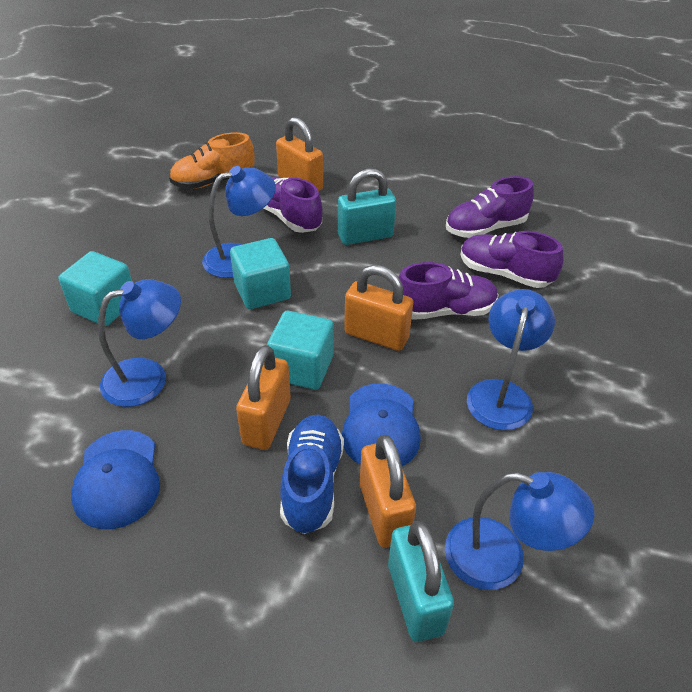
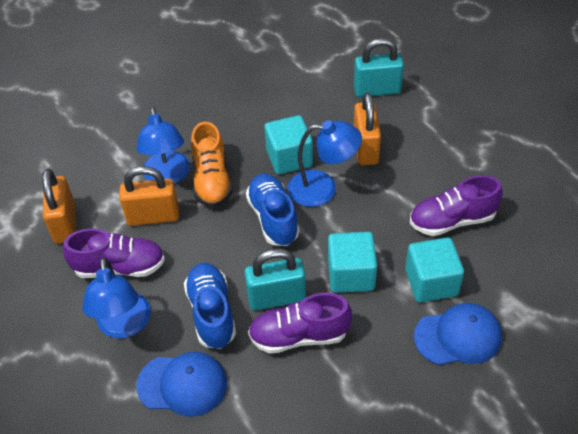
blue lamp: [98,279,181,407] [202,166,276,278] [445,472,595,590] [467,289,555,430] = 4 -> [82,257,151,338] [136,107,190,184] [287,120,362,207] = 3
blue shoe: [280,415,344,534] = 1 -> [184,263,236,349] [246,174,300,246] = 2
orange padlock: [236,345,291,450] [276,117,323,191] [344,265,413,351] [360,435,416,548] = 4 -> [42,168,76,244] [119,166,179,226] [354,92,381,165] = 3
purple shoe: [263,177,322,233] [398,262,498,320] [446,176,534,238] [461,231,564,288] = 4 -> [63,229,165,278] [248,293,352,354] [410,175,503,236] = 3

